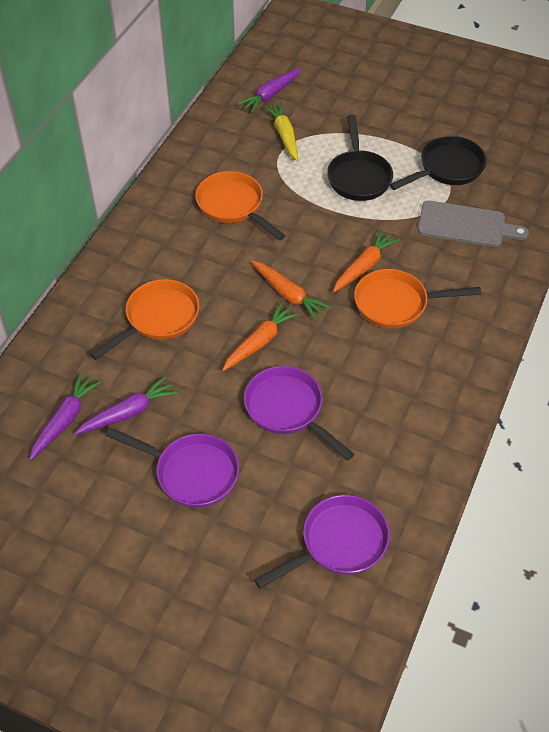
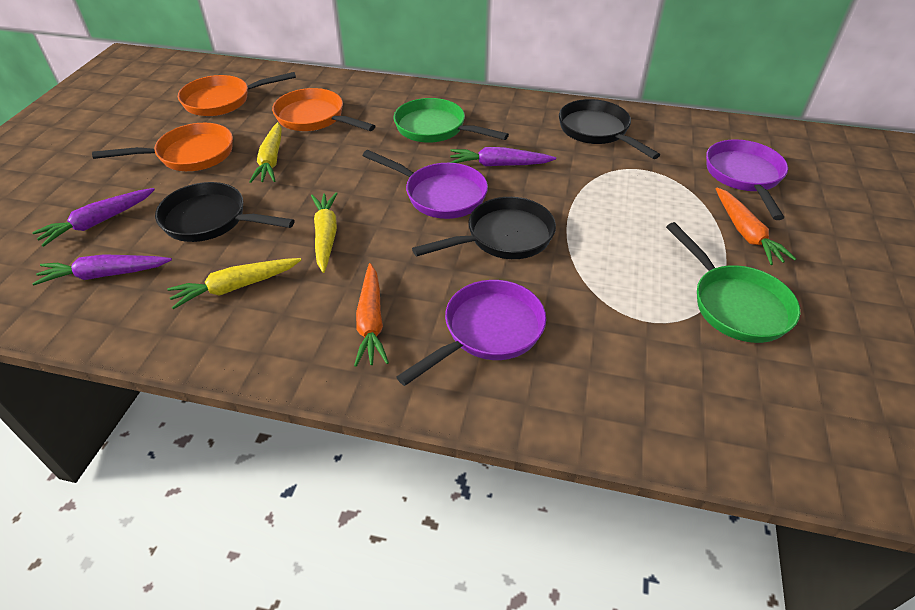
black pan: [327,115,393,201] [389,136,487,190] = 2 -> [155,182,295,242] [412,197,556,259] [559,99,660,159] = 3
green pan: none = 0 -> [394,98,509,143] [666,222,800,343] = 2
grey cutting board: [418,201,529,247] = 1 -> none = 0
orange carrot: [222,302,299,371] [251,261,331,321] [333,229,400,292] = 3 -> [354,263,389,367] [716,187,796,265] = 2
yellow carrot: [263,102,298,161] = 1 -> [167,258,301,309] [249,122,282,183] [311,192,338,273] = 3

